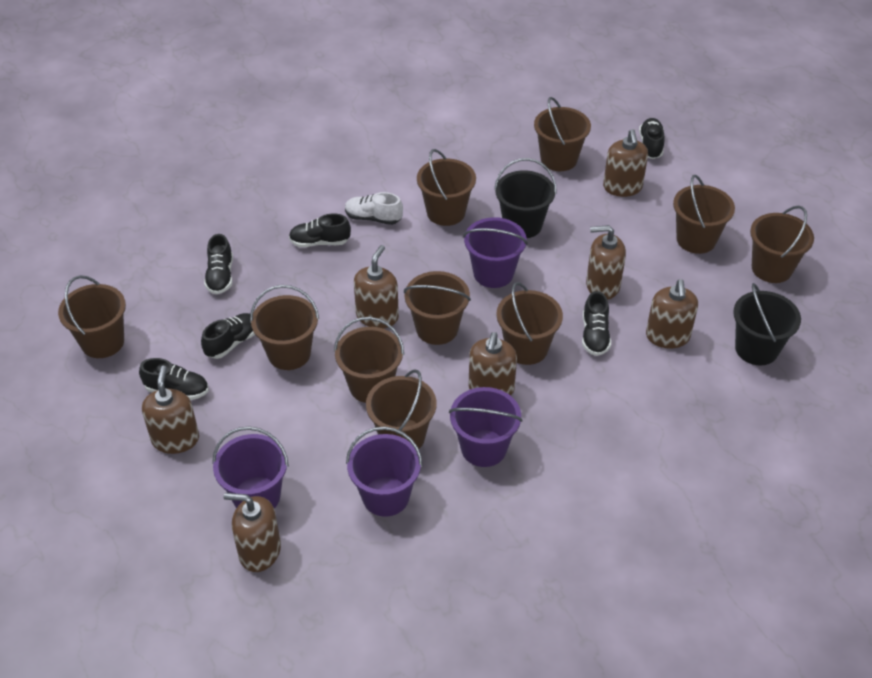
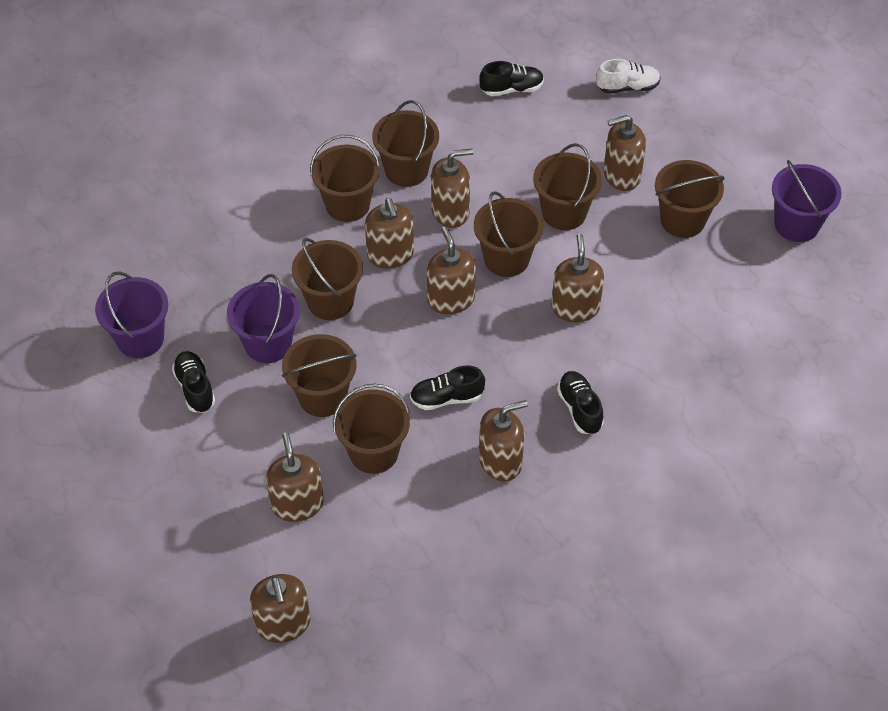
black bucket: [494,158,557,238] [733,283,801,365] = 2 -> none = 0
black shoe: [139,358,209,400] [201,313,255,359] [204,234,233,294] [289,213,351,247] [582,291,611,356] [639,118,665,159] = 6 -> [172,351,215,412] [410,365,485,410] [479,61,544,96] [557,371,604,434] = 4
brown bucket: [58,275,126,358] [250,285,319,370] [334,317,404,403] [366,370,437,449] [404,271,471,345] [417,149,476,226] [496,282,563,365] [534,97,591,171] [673,175,735,254] [750,206,814,283] = 10 -> [282,334,357,417] [292,238,363,320] [310,135,380,222] [333,384,410,474] [372,100,439,187] [474,191,543,277] [533,143,602,230] [655,160,725,238] = 8
brown soap dispenser: [142,366,199,454] [224,493,281,572] [354,245,399,328] [468,332,517,396] [586,225,626,300] [603,129,648,197] [646,279,698,349] = 7 -> [250,574,310,643] [266,432,324,522] [365,198,414,268] [427,226,476,314] [431,148,473,228] [479,400,528,481] [551,234,604,322] [604,115,646,191] = 8
purple bucket: [212,426,289,508] [346,426,422,517] [449,387,523,467] [463,217,528,288] = 4 -> [95,271,168,358] [227,274,300,363] [772,160,842,242] = 3

